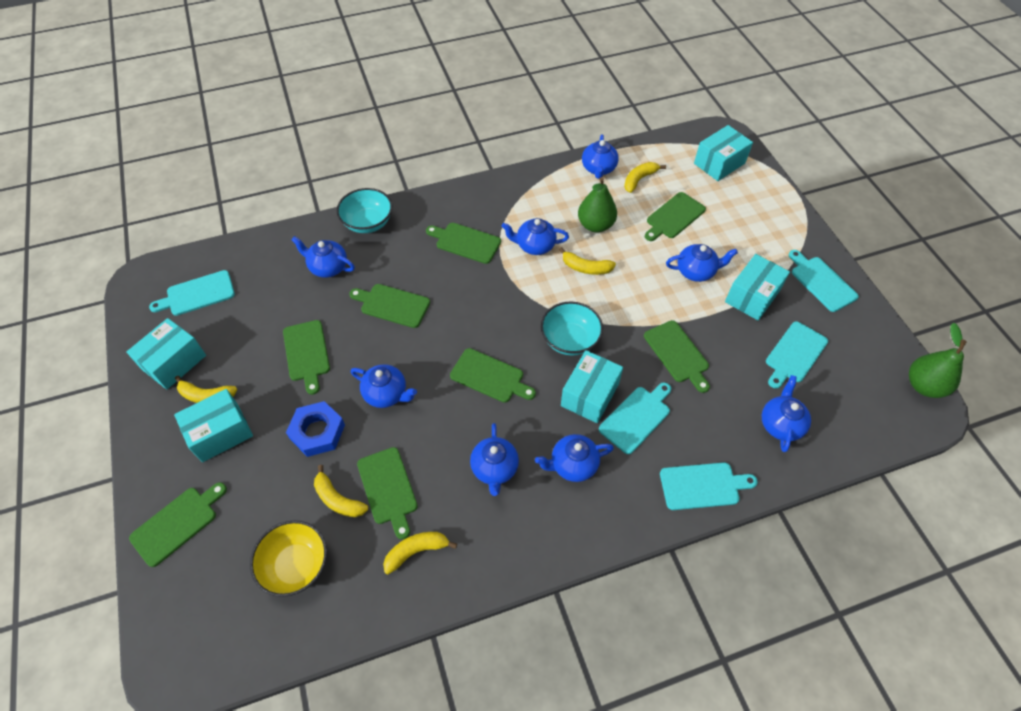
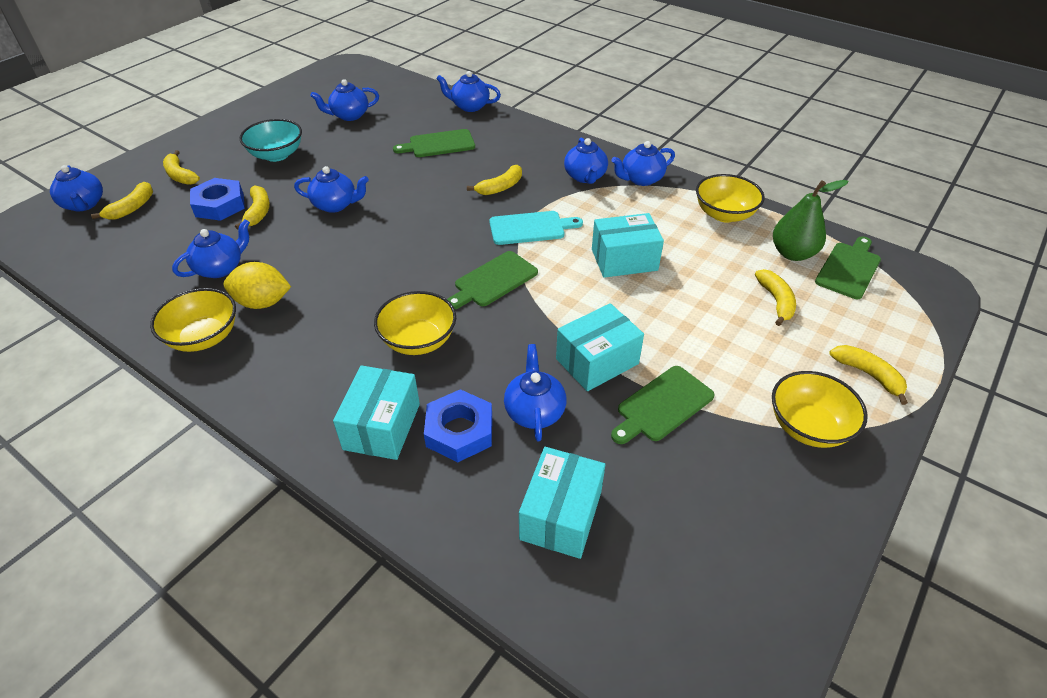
blue nut: [286,401,345,457] = 1 -> [190,178,245,221] [424,389,492,462] = 2
green cutting board: [129,482,227,567] [283,320,330,395] [349,284,430,328] [357,447,418,539] [426,223,501,264] [450,348,536,403] [644,320,710,393] [645,192,706,241] = 8 -> [393,129,475,157] [447,251,538,309] [611,366,715,444] [815,236,881,299] = 4
green pear: [578,177,617,232] [909,323,967,398] = 2 -> [773,180,848,261] = 1
turquoise bowl: [336,188,392,233] [541,301,603,356] = 2 -> [239,119,302,162] = 1
turquoise box: [127,318,206,389] [174,389,253,462] [561,350,623,423] [694,125,753,181] [725,254,790,321] = 5 -> [333,365,420,460] [519,447,605,559] [556,303,644,391] [592,213,664,278] = 4
turquoise cutting board: [149,270,235,316] [599,382,671,454] [660,462,758,510] [766,321,828,389] [789,250,859,312] = 5 -> [489,211,583,245] = 1
yellow banana: [175,376,237,403] [314,465,368,517] [383,532,457,574] [559,247,616,275] [624,162,666,193] = 5 -> [91,182,153,220] [163,150,200,185] [235,185,270,229] [467,165,522,195] [755,269,796,326] [830,345,908,405] = 6
yellow bowl: [250,520,327,597] = 1 -> [150,288,236,352] [374,291,456,355] [696,174,765,222] [772,371,868,448] = 4
yellow lemon: none = 0 -> [224,262,291,309] = 1

